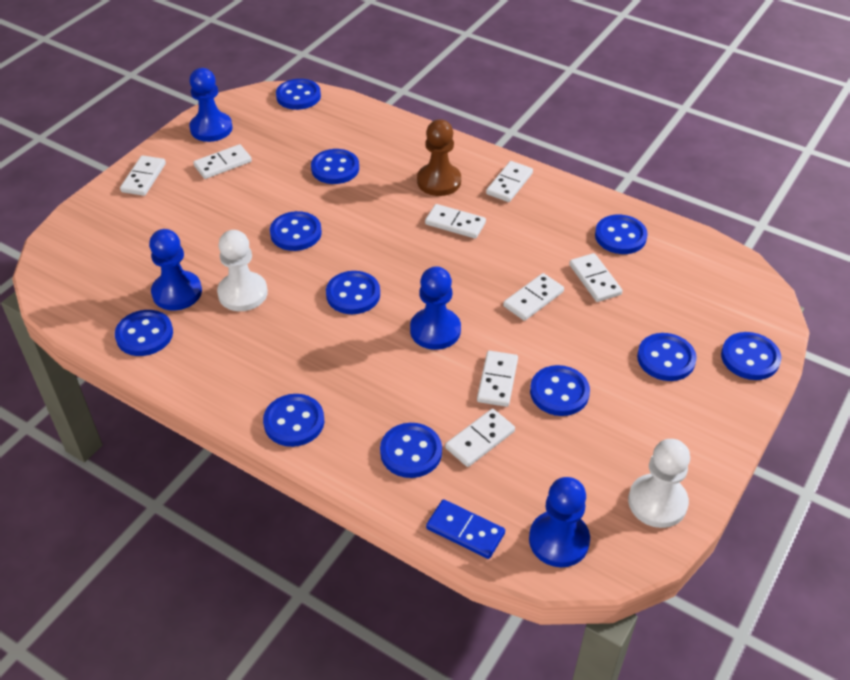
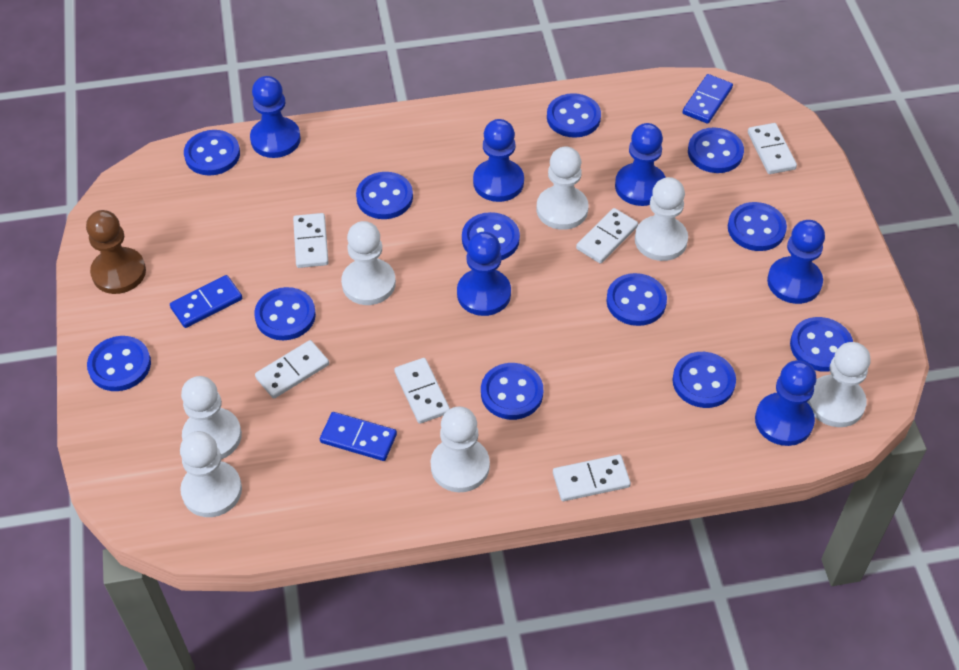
blue button: [115,310,173,356] [263,394,324,447] [270,211,322,251] [276,79,321,110] [311,149,359,184] [326,271,380,314] [380,423,442,478] [530,365,590,416] [595,215,648,254] [637,333,697,381] [721,332,781,380] = 11 -> [87,336,151,391] [184,130,240,175] [254,287,316,340] [356,172,413,219] [462,212,520,260] [481,363,543,420] [547,93,601,138] [606,273,667,326] [672,352,736,408] [688,127,744,173] [728,202,787,251] [790,317,853,372] = 12
blue domino: [426,499,505,559] = 1 -> [170,275,242,328] [320,412,397,461] [682,74,733,124] = 3
blue pawn: [149,229,202,311] [189,68,233,142] [410,266,461,350] [529,477,590,567] = 4 -> [250,76,301,158] [457,232,511,316] [473,119,524,202] [615,123,666,206] [755,360,816,446] [767,220,825,304] = 6
white domino: [120,155,166,196] [193,144,252,179] [425,204,486,239] [445,409,515,467] [477,351,518,407] [486,161,533,202] [503,273,564,321] [569,253,623,302] = 8 -> [255,340,329,399] [293,213,329,268] [394,358,450,424] [553,454,631,501] [576,208,638,263] [748,123,797,174] = 6
white pawn: [217,230,268,311] [628,439,690,528] = 2 -> [180,431,242,517] [181,376,242,459] [341,221,396,305] [431,406,490,492] [537,146,589,230] [635,177,688,261] [807,342,870,427] = 7

